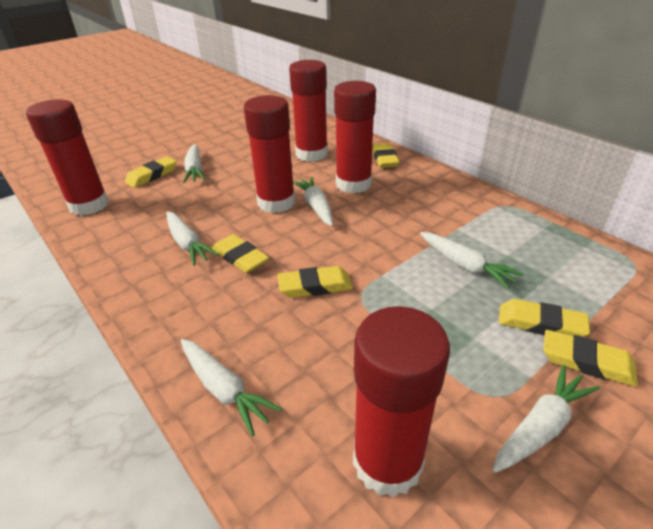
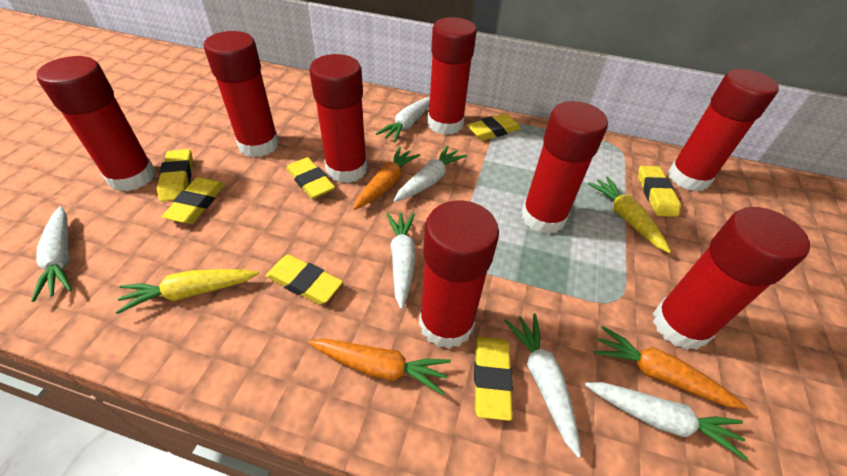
orange carrot: none = 0 -> [308,339,451,395] [353,147,420,210] [594,326,747,409] = 3
red glue stick: [26,99,109,216] [244,95,295,213] [289,60,328,162] [334,81,376,193] [353,306,450,498] = 5 -> [36,56,155,191] [204,31,279,157] [309,54,367,183] [419,201,499,349] [427,17,477,135] [522,101,608,234] [653,207,810,350] [668,69,779,192] = 8
yellow carrot: none = 0 -> [115,269,259,314] [588,177,671,253] = 2
yellow eraser: [125,156,177,188] [212,234,269,273] [277,266,353,298] [372,143,400,168] [499,299,590,337] [543,330,638,387] = 6 -> [157,149,193,202] [162,177,225,224] [266,255,343,305] [286,157,335,199] [467,113,521,141] [474,337,513,421] [638,166,681,217] = 7

